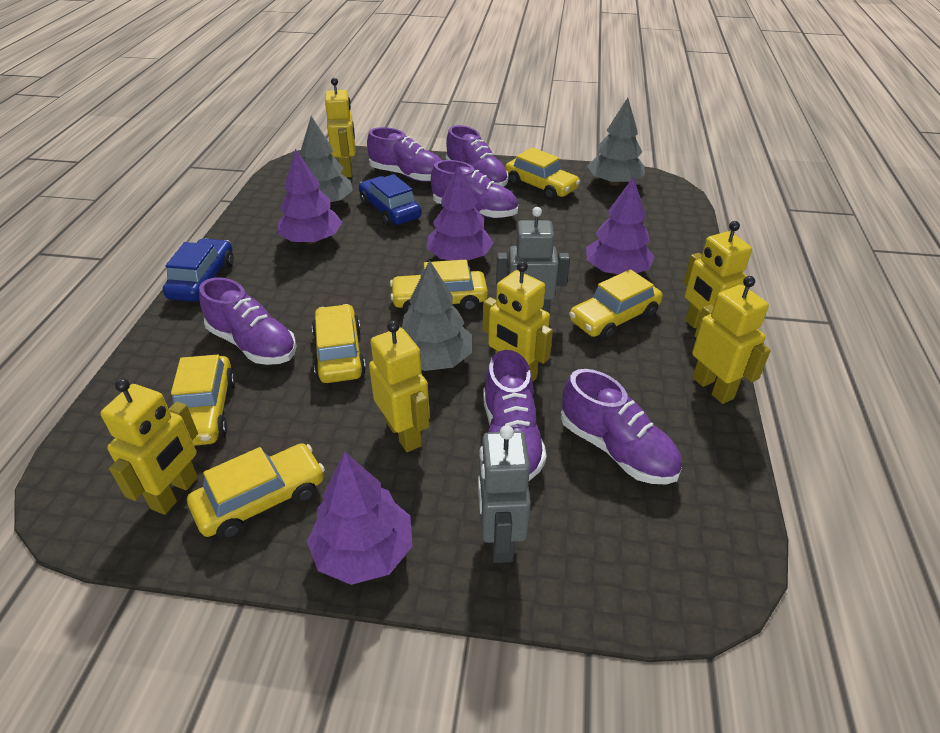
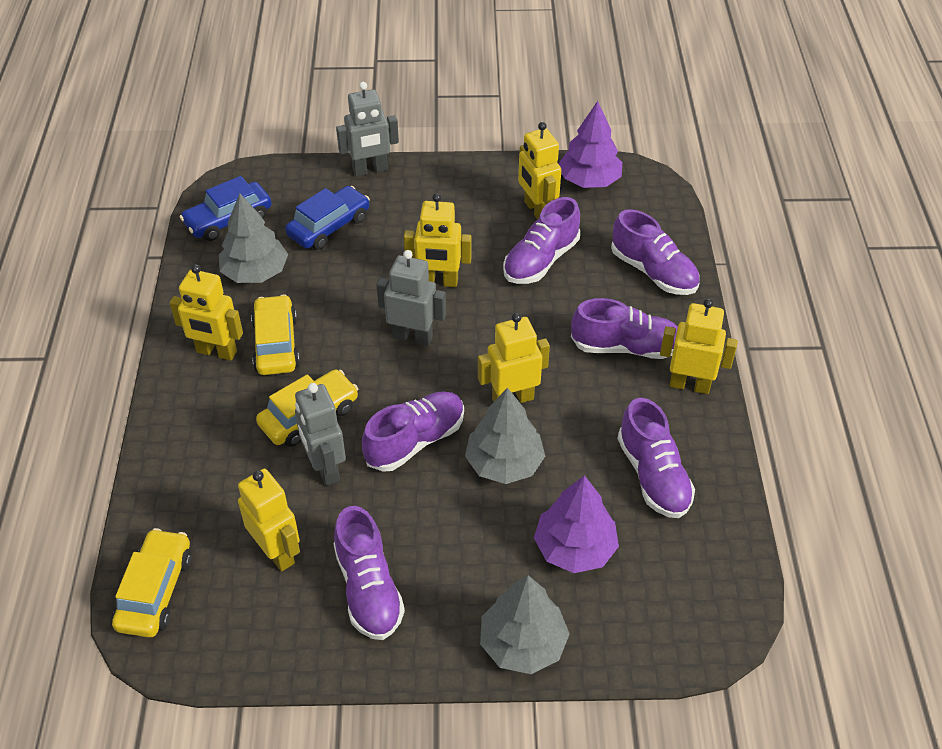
grey robot: [478,425,531,563] [496,207,570,314] = 2 -> [295,383,346,486] [336,82,399,177] [376,250,446,346] = 3
purple tree: [277,149,342,244] [307,452,412,585] [427,165,493,261] [586,177,655,275] = 4 -> [534,475,619,573] [559,101,622,188] = 2
yellow car: [171,355,236,446] [187,443,325,539] [312,304,366,383] [390,260,488,313] [505,147,580,200] [569,269,663,340] = 6 -> [112,528,192,637] [251,294,300,375] [256,369,358,447] = 3

